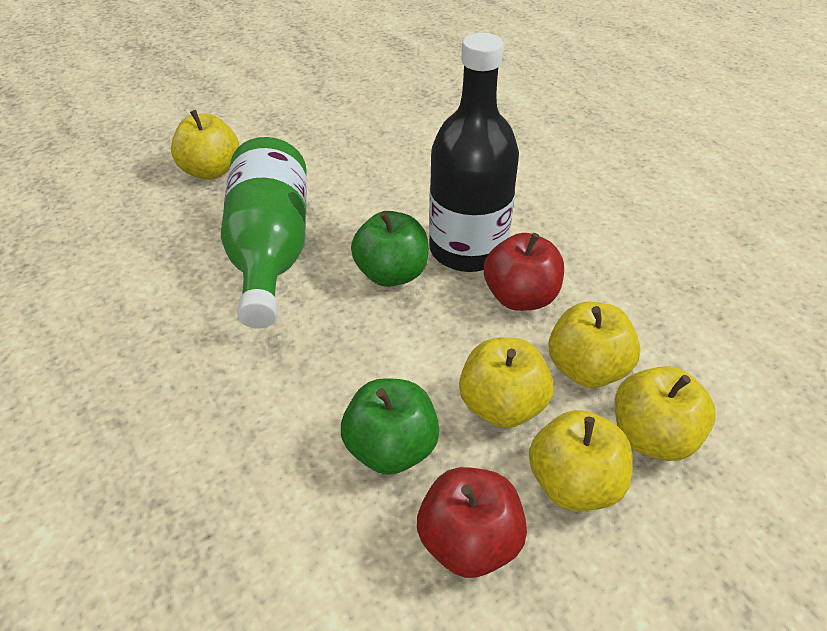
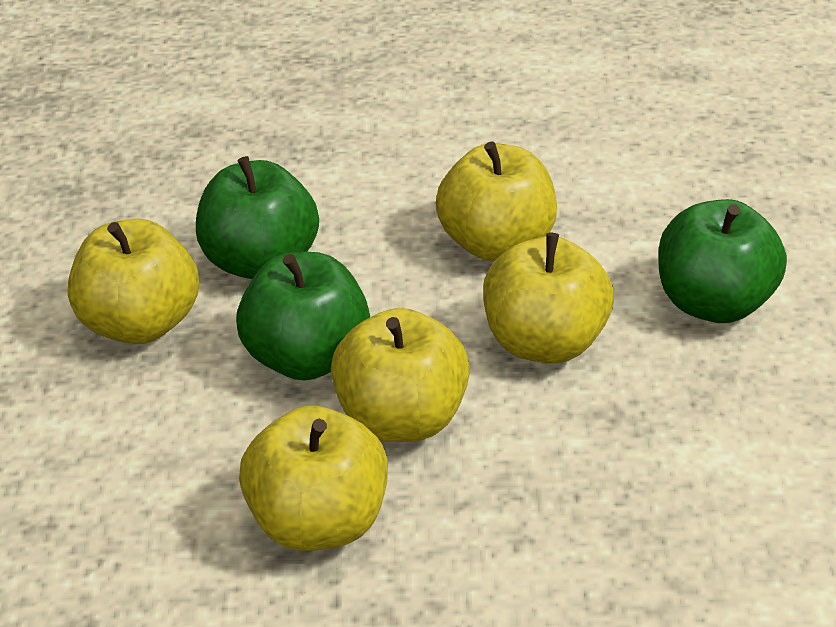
black bottle: [429,33,519,272] = 1 -> none = 0
green apple: [341,378,440,475] [351,211,428,287] = 2 -> [196,156,319,279] [236,252,370,380] [658,199,787,323] = 3
green bottle: [221,137,307,329] = 1 -> none = 0
red apple: [417,467,527,578] [484,233,564,311] = 2 -> none = 0

